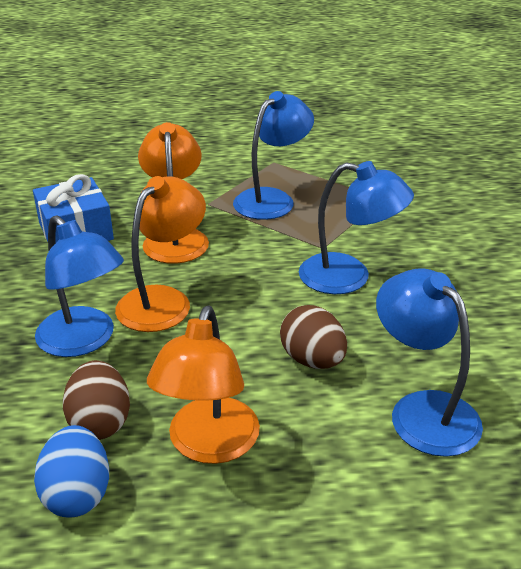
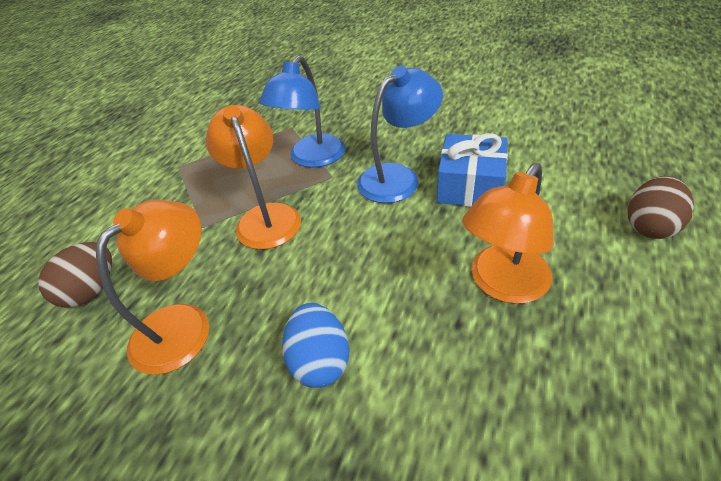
blue lamp: [35,215,124,357] [233,91,314,220] [299,161,414,294] [376,269,483,457] = 4 -> [259,56,345,168] [357,66,443,203] = 2

